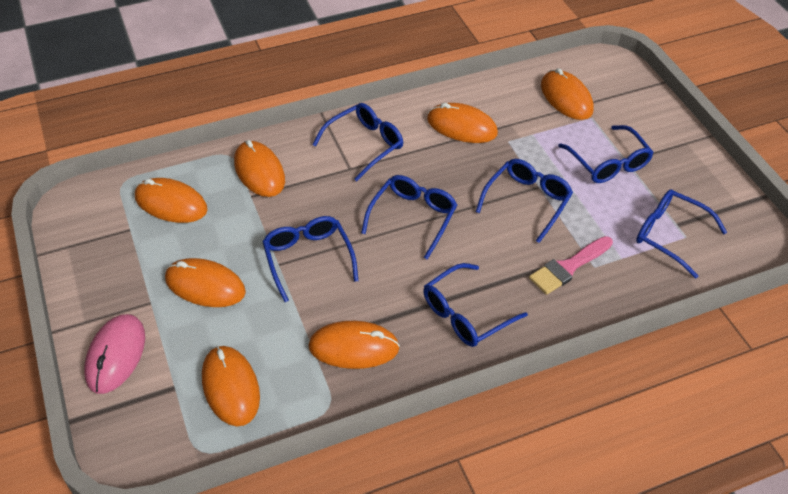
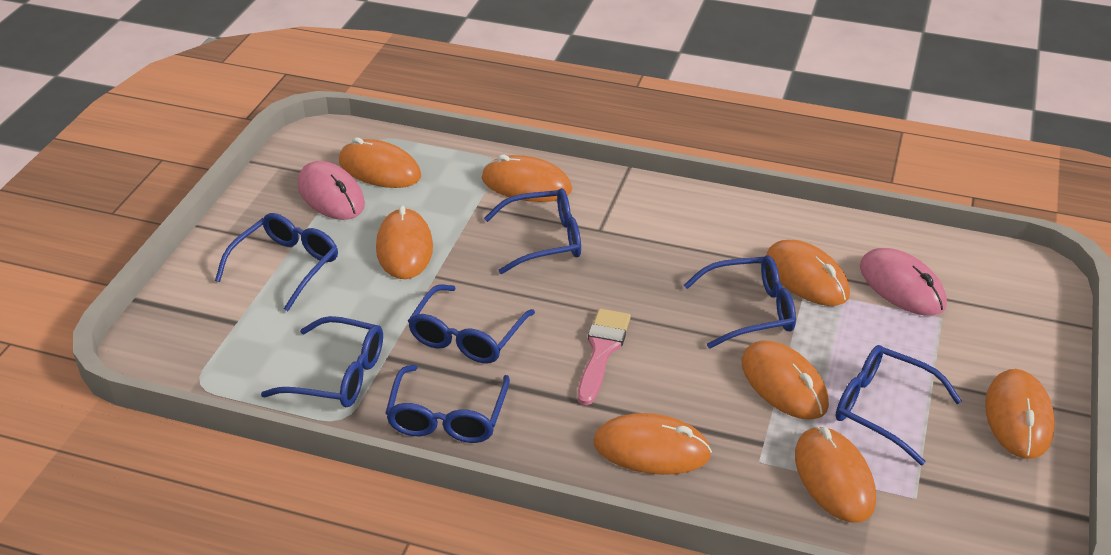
orange mouse: [135,178,208,223] [165,258,246,307] [202,346,260,426] [234,140,285,197] [309,321,400,369] [427,103,498,143] [541,68,594,120] = 7 -> [339,137,421,188] [376,206,433,279] [482,155,572,202] [593,413,712,475] [742,340,829,420] [766,240,850,306] [795,426,876,523] [985,369,1055,459] = 8
pink mouse: [84,314,145,394] = 1 -> [297,161,365,220] [860,248,947,316] = 2

